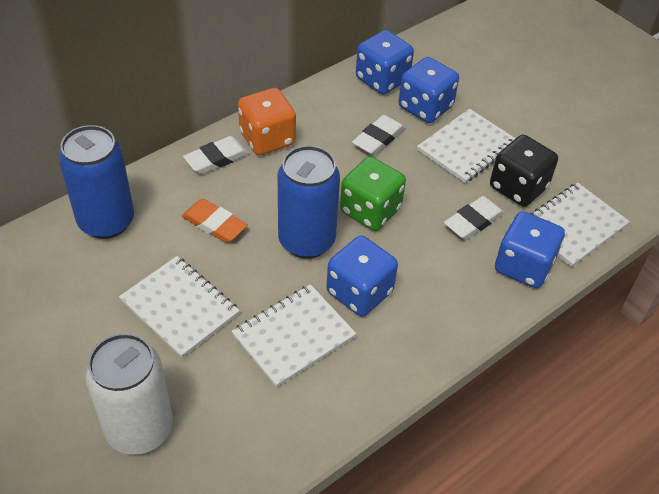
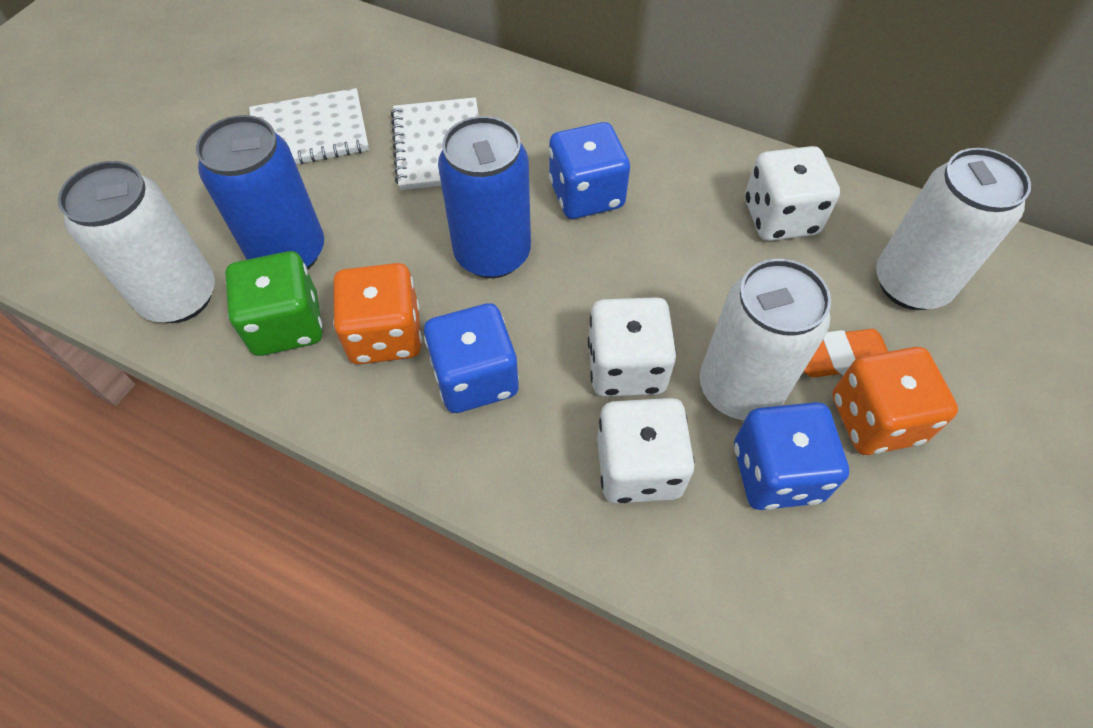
black dice: [490,135,558,207] = 1 -> none = 0
blue dice: [326,235,398,317] [356,30,414,94] [399,57,459,123] [495,211,565,288] = 4 -> [424,303,519,413] [549,122,630,219] [734,402,849,510] = 3
orange dice: [238,88,296,155] = 1 -> [333,263,422,364] [832,347,958,455] = 2
white can: [85,333,173,455] = 1 -> [58,161,215,323] [700,259,831,420] [876,148,1031,310] = 3
white dice: none = 0 -> [588,297,677,397] [597,398,695,503] [745,146,840,241] = 3
white eraser: [183,136,249,174] [352,115,405,155] [444,196,504,240] = 3 -> none = 0
white notebook: [119,256,240,358] [232,284,356,387] [417,109,516,183] [530,183,630,267] = 4 -> [249,88,369,164] [391,97,479,190] = 2

